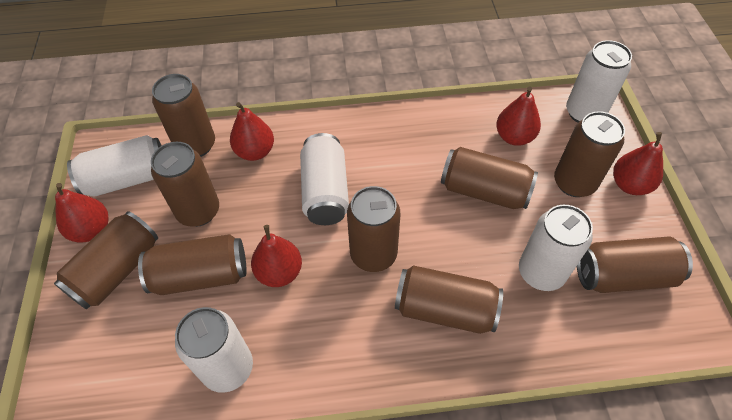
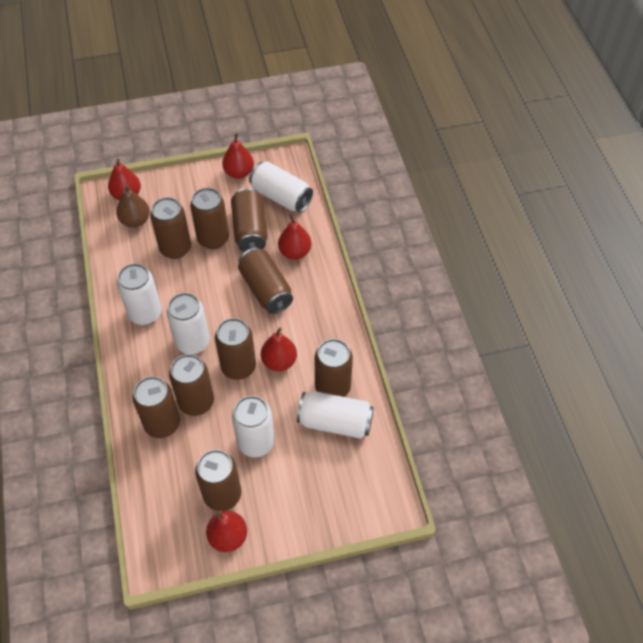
brown pear: none = 0 -> [116,185,150,228] = 1

